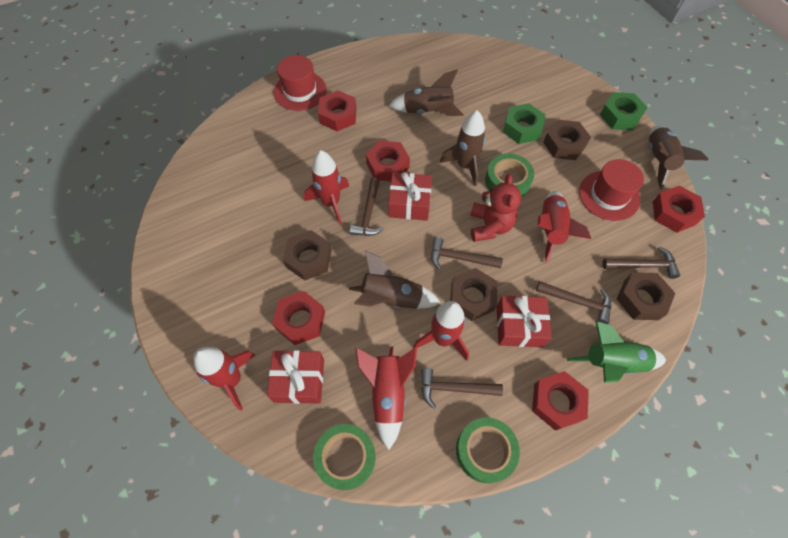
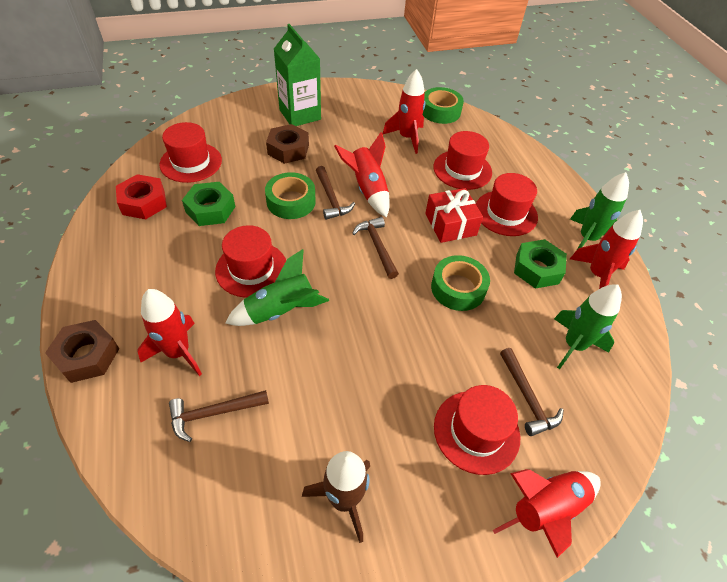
brown hammer: [349,177,384,236] [421,368,503,409] [431,237,503,270] [536,281,611,324] [602,246,680,279] = 5 -> [169,390,269,442] [316,166,355,220] [352,217,399,279] [500,348,564,436] = 4
brown nut: [283,230,332,280] [451,268,497,321] [543,120,591,160] [617,272,675,320] = 4 -> [45,320,119,383] [266,124,309,164] = 2
brown rocket: [349,251,441,309] [389,69,463,116] [440,110,486,186] [649,125,708,189] = 4 -> [302,451,370,543] = 1
green carton: none = 0 -> [274,24,321,126] = 1
green rocket: [567,321,666,383] = 1 -> [225,249,329,326] [554,284,622,369] [570,172,629,251] = 3
red gift: [267,350,324,404] [388,172,432,221] [496,296,551,347] = 3 -> [425,188,483,243] = 1
red hat: [274,55,327,111] [579,159,644,221] = 2 -> [159,122,222,183] [215,225,286,298] [433,131,492,190] [434,385,520,475] [476,173,538,236] = 5
red nut: [272,291,325,345] [318,90,356,131] [366,140,410,181] [532,371,589,431] [653,186,705,233] = 5 -> [116,174,167,219] = 1
red teddy bear: [470,174,521,242] = 1 -> none = 0

